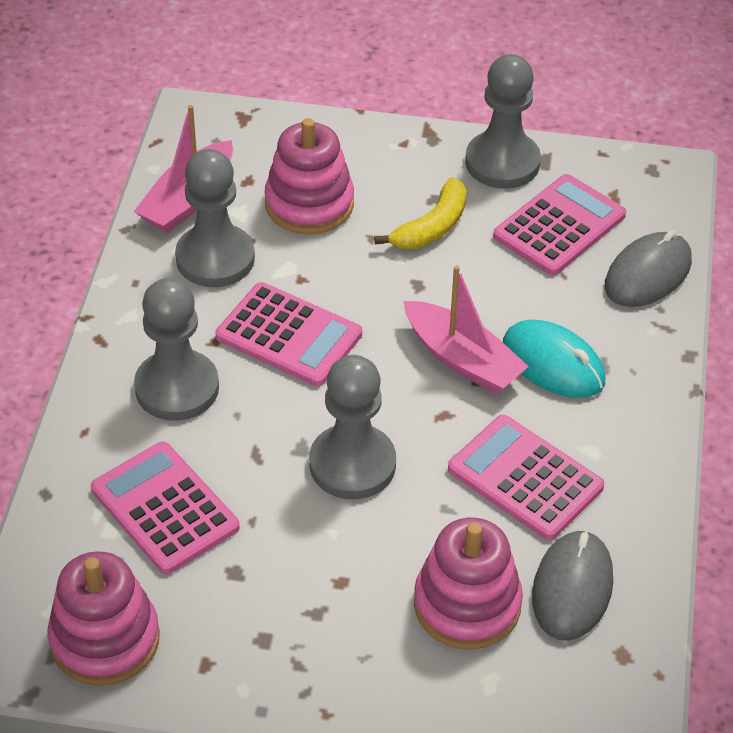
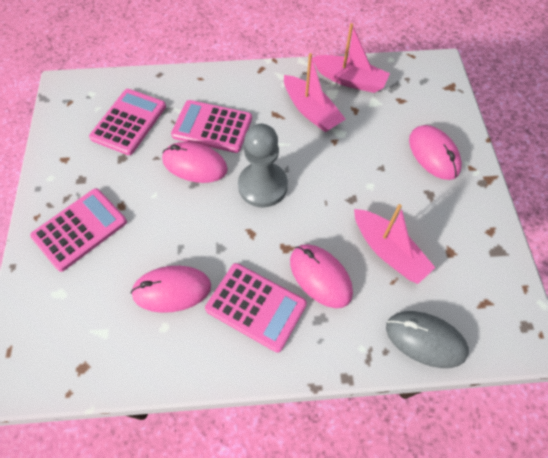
grey mouse: [532,530,613,641] [605,230,692,307] = 2 -> [386,311,469,368] = 1
grey pawn: [134,278,219,421] [175,149,255,287] [309,355,396,499] [465,54,541,189] = 4 -> [238,124,288,208] = 1
pink boat: [134,105,233,233] [403,265,529,394] = 2 -> [284,53,346,132] [312,23,390,93] [354,204,435,284] = 3
pink mouse: none = 0 -> [131,266,211,313] [162,142,228,183] [290,244,353,308] [409,125,462,180] = 4
pink stacking toy: [47,551,160,686] [265,118,354,234] [414,517,523,650] = 3 -> none = 0
turquoise mouse: [503,320,605,398] = 1 -> none = 0
yellow banana: [374,177,466,249] = 1 -> none = 0

